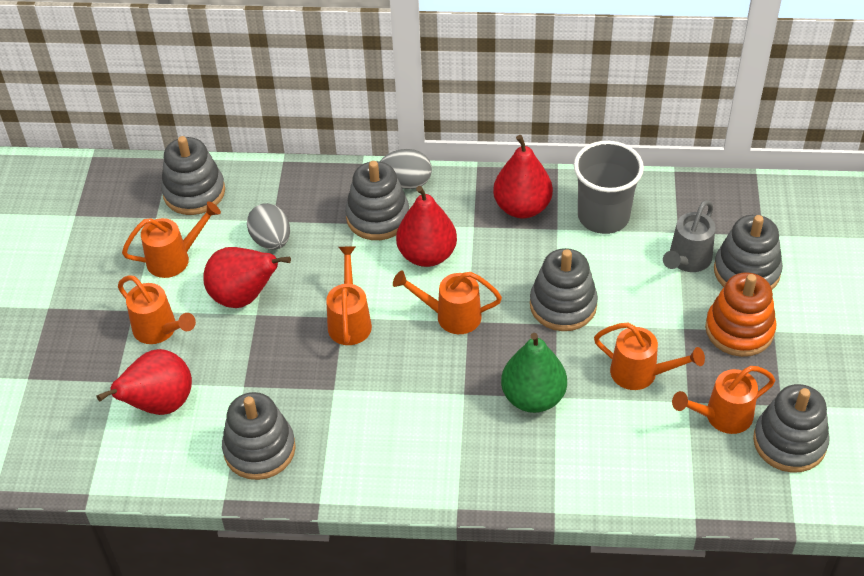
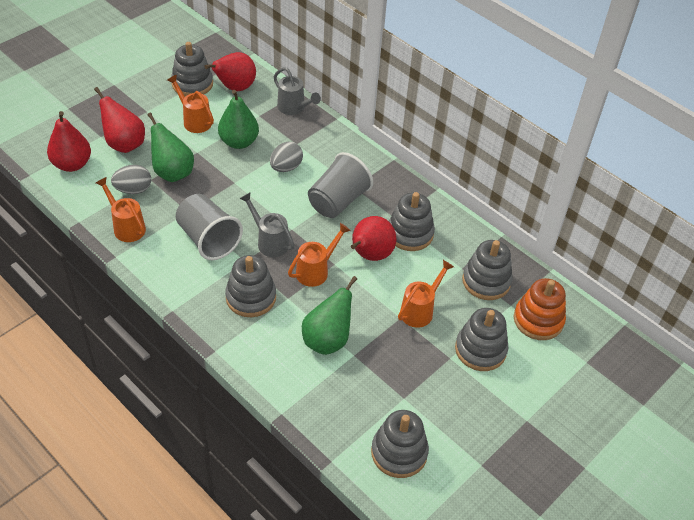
green pear: [501,333,567,413] = 1 -> [147,112,194,182] [218,90,259,149] [302,276,357,355] = 3
grey cup: [574,141,644,234] = 1 -> [176,194,243,260] [308,152,373,218] = 2
grey watering can: [663,200,716,272] = 1 -> [240,192,294,257] [274,67,321,115] = 2
orange watering can: [118,275,196,344] [122,201,221,278] [326,246,372,345] [393,271,502,334] [594,323,705,390] [672,366,775,434] = 6 -> [96,177,146,242] [167,75,214,133] [288,223,351,287] [398,260,454,328] = 4

